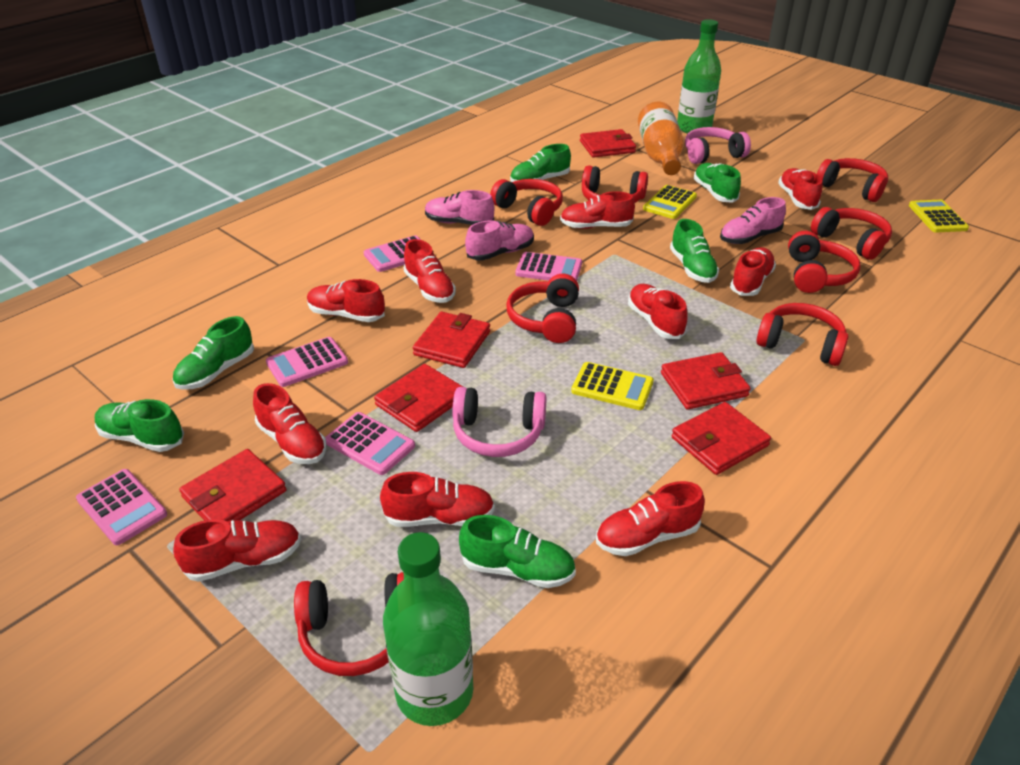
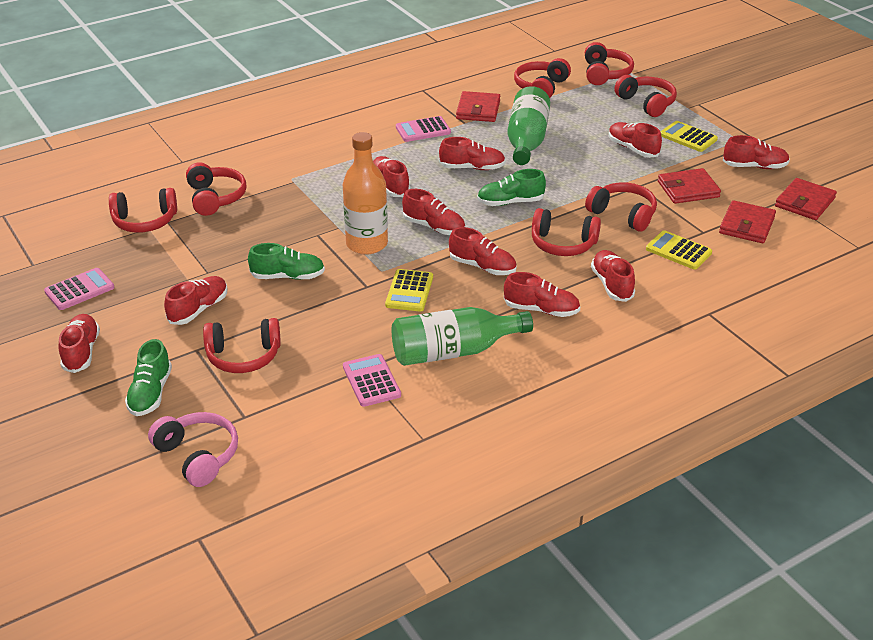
green shoe: [95,399,184,452] [172,316,254,390] [459,515,576,588] [510,144,571,182] [670,219,719,283] [694,163,741,203] = 6 -> [125,339,172,416] [248,243,325,280] [477,169,546,206] = 3
pink calculator: [76,469,167,545] [266,337,348,387] [325,412,415,475] [364,235,421,272] [515,252,582,281] = 5 -> [44,268,115,310] [343,354,401,407] [396,116,451,142] = 3
pink headphones: [452,387,546,457] [685,127,751,164] = 2 -> [148,412,238,487] = 1
pink shoe: [425,190,494,225] [465,220,534,261] [720,197,786,244] = 3 -> none = 0
red wallet: [179,449,286,521] [374,364,463,432] [413,312,490,368] [580,129,636,158] [661,352,751,410] [672,402,771,475] = 6 -> [456,91,500,122] [658,168,721,204] [719,200,776,243] [775,178,837,220] = 4

